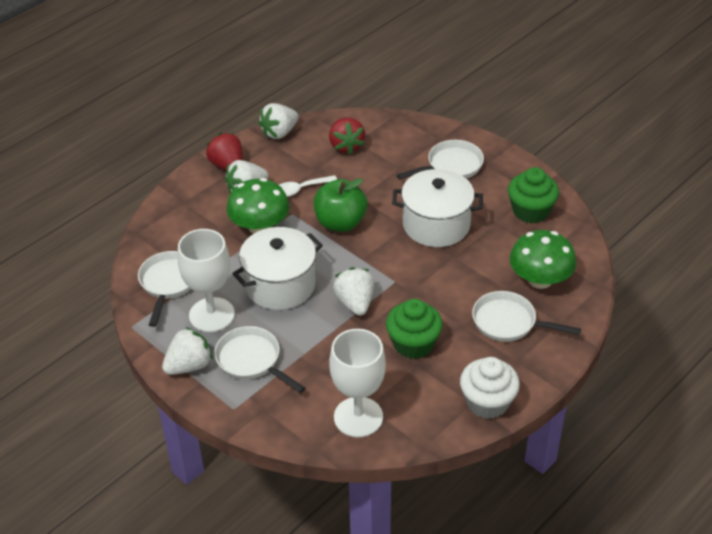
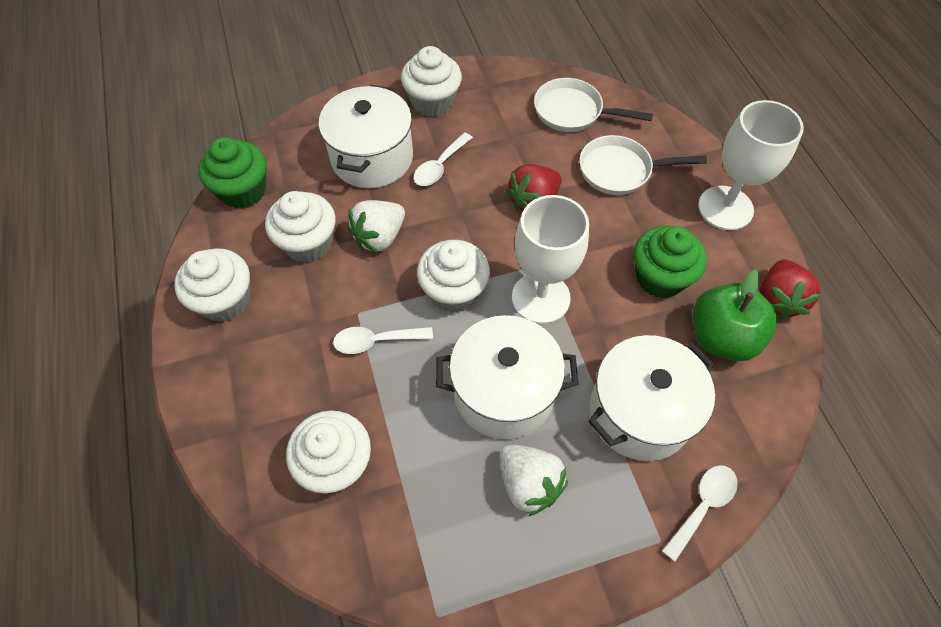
green mushroom: [226,178,290,234] [510,230,576,289] = 2 -> none = 0
white cupcake: [460,357,520,419] = 1 -> [174,248,250,322] [265,191,336,263] [286,410,371,493] [401,46,462,117] [417,240,490,313] = 5
white pan: [138,251,191,327] [214,326,305,393] [397,140,484,180] [472,291,581,342] = 4 -> [534,78,653,132] [580,135,707,195] = 2
white pot: [232,227,323,310] [392,169,483,247] = 2 -> [319,85,413,188] [436,315,579,439] [588,335,715,461] = 3
white spoon: [279,175,337,197] = 1 -> [333,327,433,354] [413,132,473,186] [662,465,738,562] = 3
white strawberry: [162,327,213,375] [225,160,269,193] [258,103,299,139] [333,267,374,316] = 4 -> [348,200,405,253] [500,444,568,516] = 2

